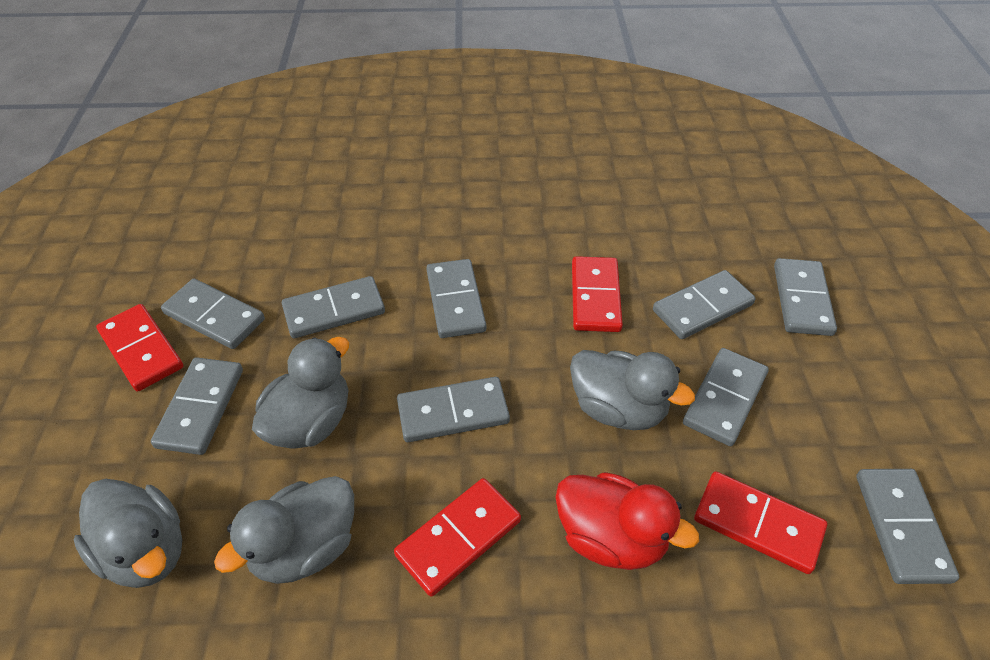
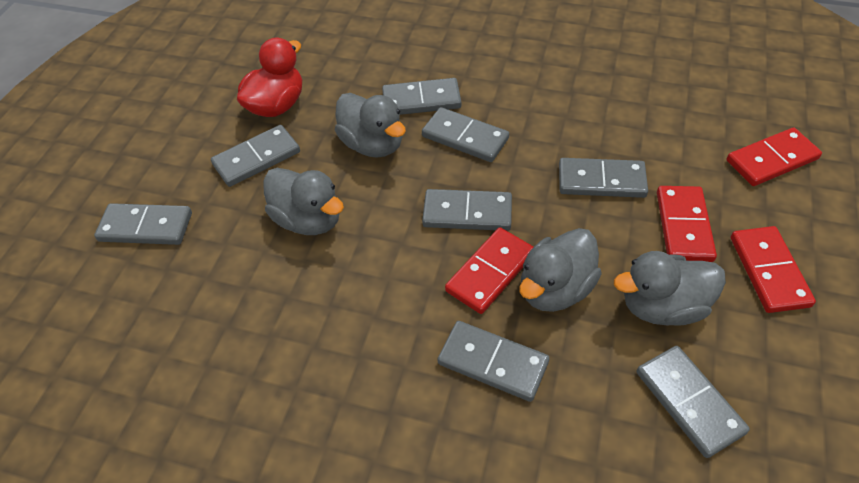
grey domino: [151,357,243,455] [161,279,265,349] [282,276,385,338] [397,377,510,442] [426,259,486,338] [653,270,756,339] [683,348,769,446] [774,258,837,336] [856,469,959,584] = 9 -> [94,203,192,245] [211,125,300,187] [382,78,462,115] [422,107,509,162] [422,189,512,231] [438,321,549,402] [559,158,648,198] [637,346,750,458] = 8

